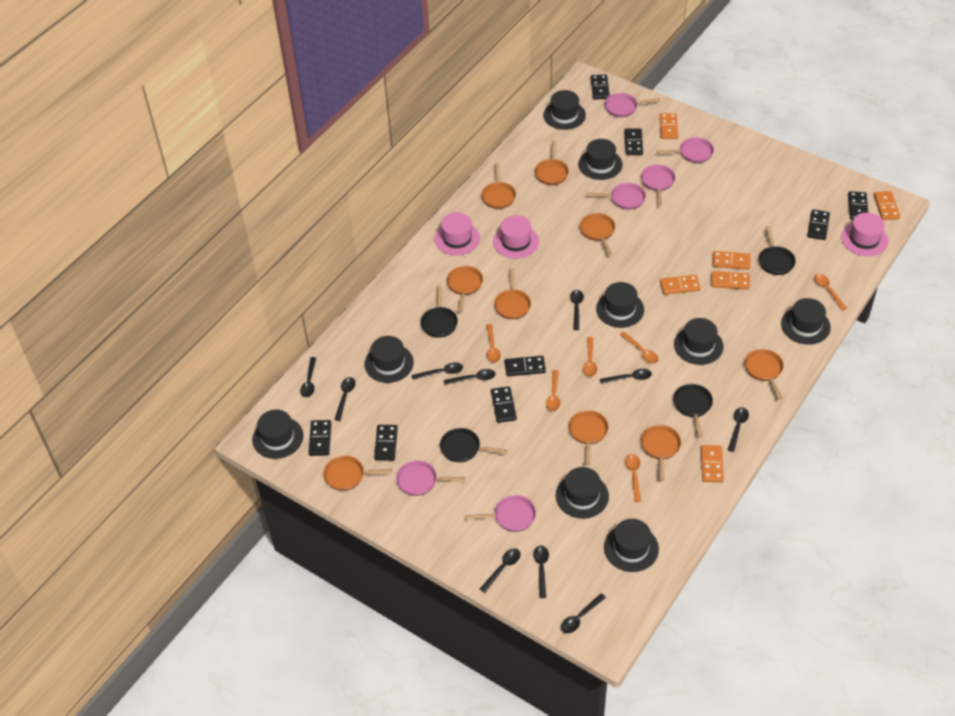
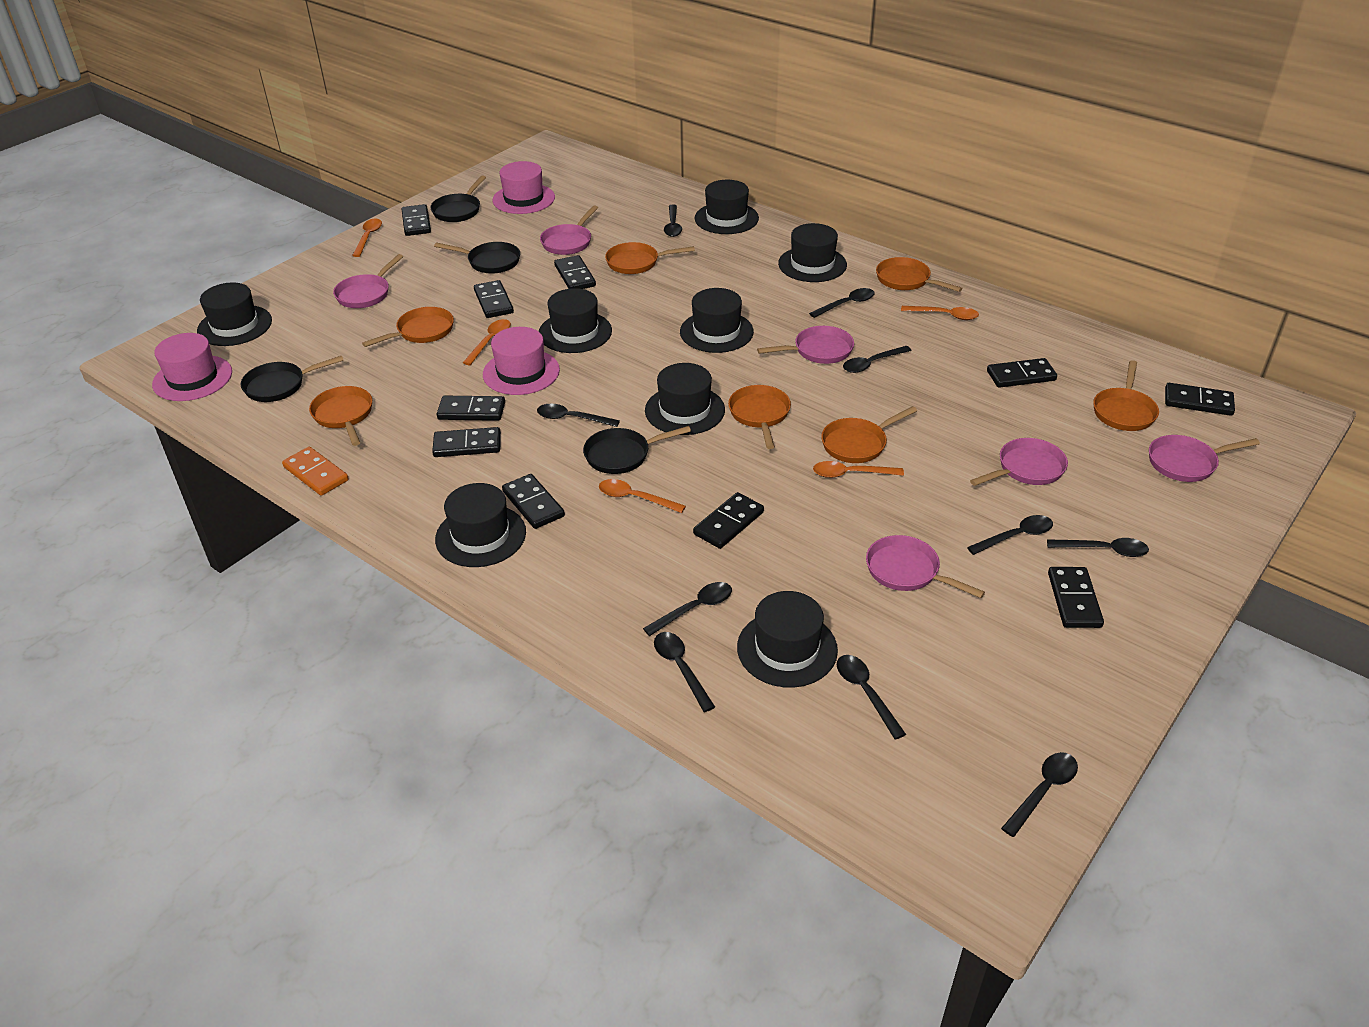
black domino: [309,420,331,456] [374,425,398,461] [491,386,517,423] [505,356,546,376] [591,75,610,100] [624,129,643,155] [807,209,830,240] [848,191,868,220] = 8 -> [402,204,431,236] [432,427,501,457] [437,396,505,421] [474,280,514,318] [502,474,565,529] [554,255,596,289] [693,492,764,549] [987,358,1057,388] [1048,567,1104,628] [1165,383,1235,416] = 10
black hat: [252,409,303,459] [364,336,414,383] [543,90,586,130] [555,467,609,519] [579,139,623,180] [596,282,644,328] [604,519,659,572] [674,318,724,365] [781,298,831,345] = 9 -> [197,283,272,346] [435,483,526,567] [539,288,612,353] [645,363,725,435] [680,288,754,353] [694,180,759,234] [737,591,838,688] [778,223,847,282] = 8
orange domino: [660,113,678,139] [660,275,701,295] [701,445,724,482] [711,271,750,290] [712,251,751,270] [874,191,900,220] = 6 -> [282,447,349,496] = 1
orange pan: [323,456,392,491] [447,266,483,312] [482,163,516,209] [494,268,531,319] [535,141,569,185] [569,410,609,465] [580,213,615,255] [641,425,681,481] [745,349,784,400] = 9 -> [309,386,372,446] [362,307,454,347] [605,242,695,274] [728,385,791,449] [821,406,917,463] [876,257,962,292] [1093,360,1159,431] = 7
orange spoon: [486,324,501,363] [546,370,560,411] [583,337,597,376] [619,331,658,363] [625,454,641,502] [814,274,847,311] = 6 -> [352,219,382,257] [463,319,511,365] [599,479,686,513] [813,461,904,478] [901,306,979,320] = 5

